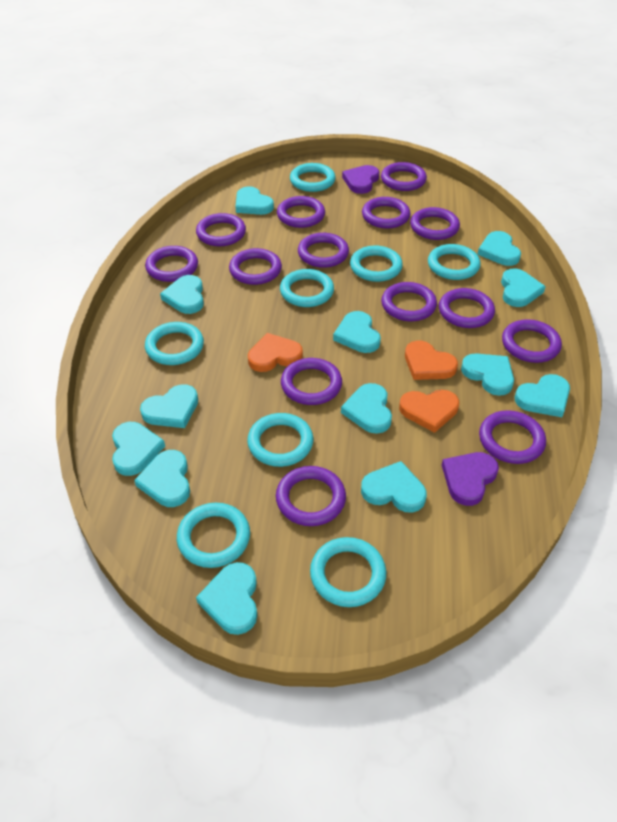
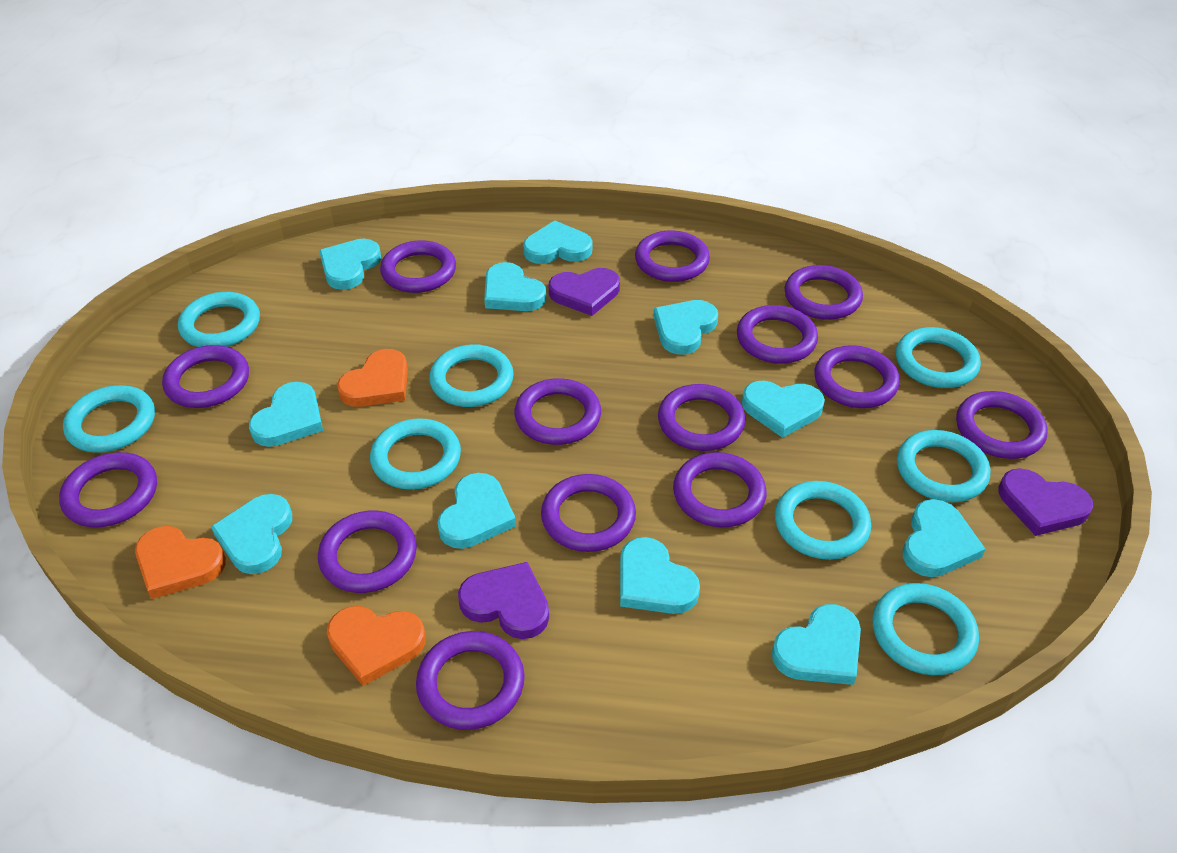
purple heart: [342,165,379,194] [442,452,499,506] = 2 -> [458,562,549,639] [549,268,620,316] [998,468,1093,536] = 3
turquoise heart: [112,422,165,476] [134,450,190,507] [140,384,198,428] [160,275,204,314] [196,562,257,635] [235,186,274,215] [333,311,381,353] [341,383,392,434] [361,461,427,513] [461,353,514,396] [477,231,521,266] [501,268,546,307] [515,374,570,417] = 13 -> [211,494,292,574] [249,382,323,447] [319,239,381,290] [437,473,516,549] [484,262,546,311] [523,220,592,264] [620,537,700,614] [653,300,718,355] [742,381,825,438] [772,604,861,685] [903,499,985,577] = 11

